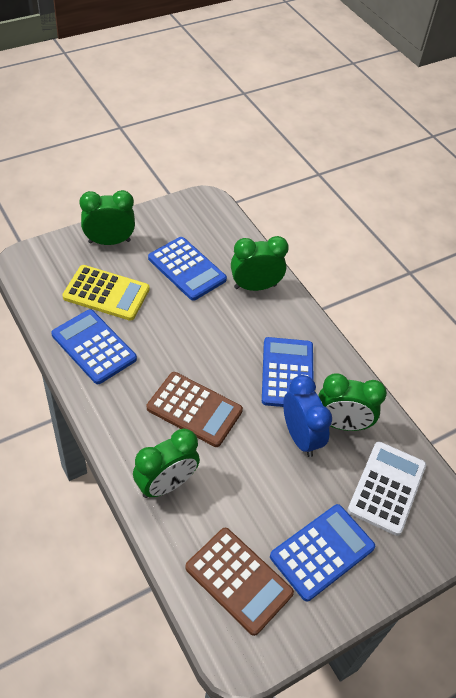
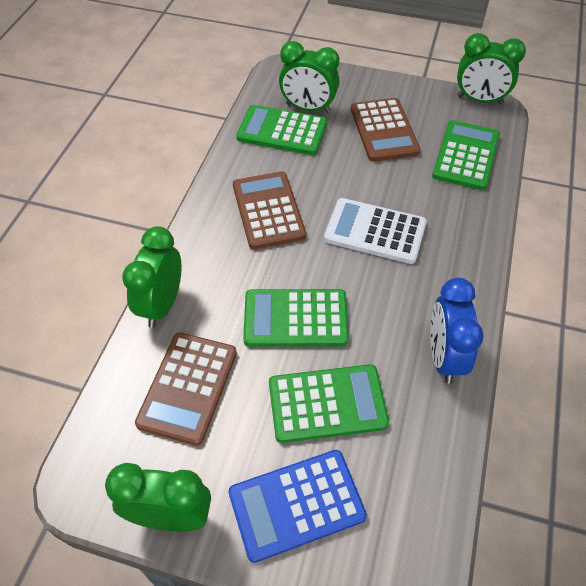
blue calculator: [51,309,137,384] [148,237,227,301] [262,337,314,407] [270,504,375,602] = 4 -> [228,450,367,563] = 1
brown calculator: [147,372,243,447] [185,528,294,636] = 2 -> [135,332,237,446] [233,171,306,249] [351,98,420,162] = 3
green calculator: none = 0 -> [236,105,327,155] [243,289,349,347] [269,364,389,443] [432,120,500,190] = 4
yellow calculator: [62,265,150,321] = 1 -> none = 0

